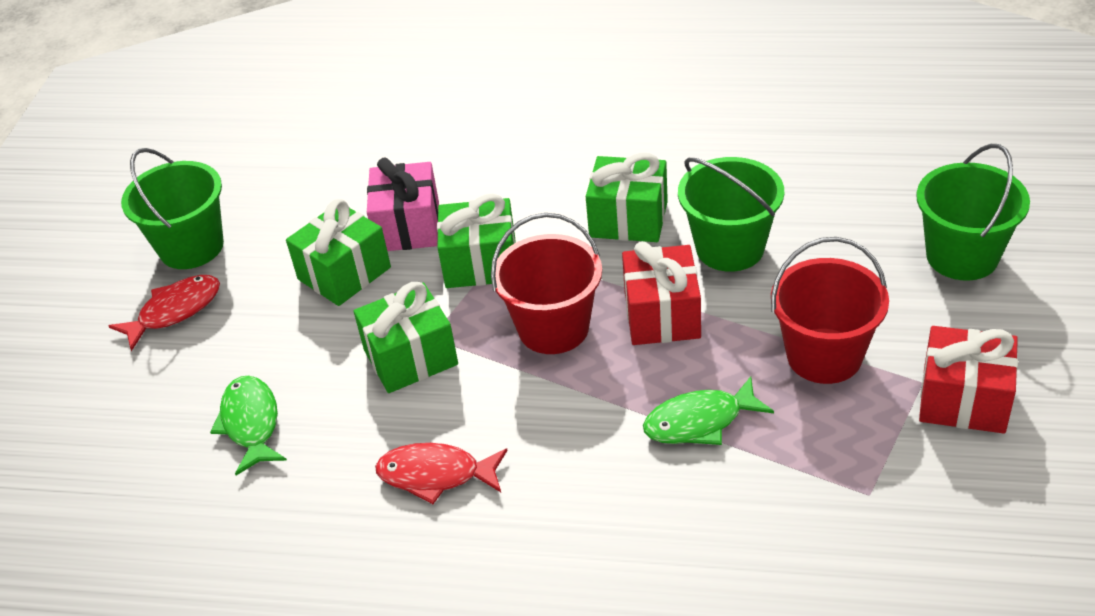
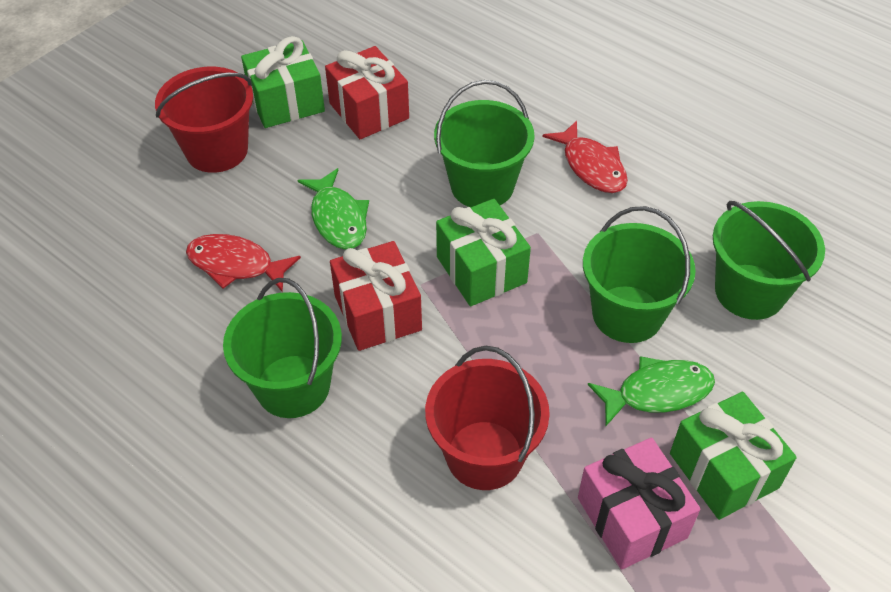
green bucket: [121,148,224,269] [678,157,784,272] [916,144,1030,281] = 3 -> [223,278,342,418] [434,80,535,207] [583,206,696,343] [713,201,825,320] = 4
green gift: [286,199,391,306] [354,282,458,393] [437,194,516,288] [586,153,668,242] = 4 -> [241,36,325,128] [436,199,531,306] [670,392,797,520] = 3

